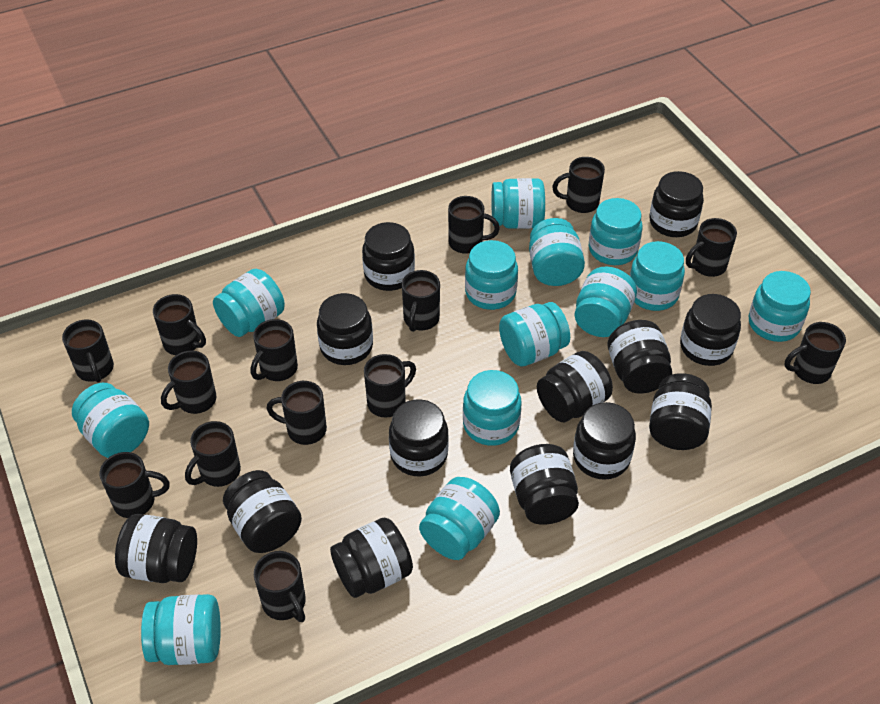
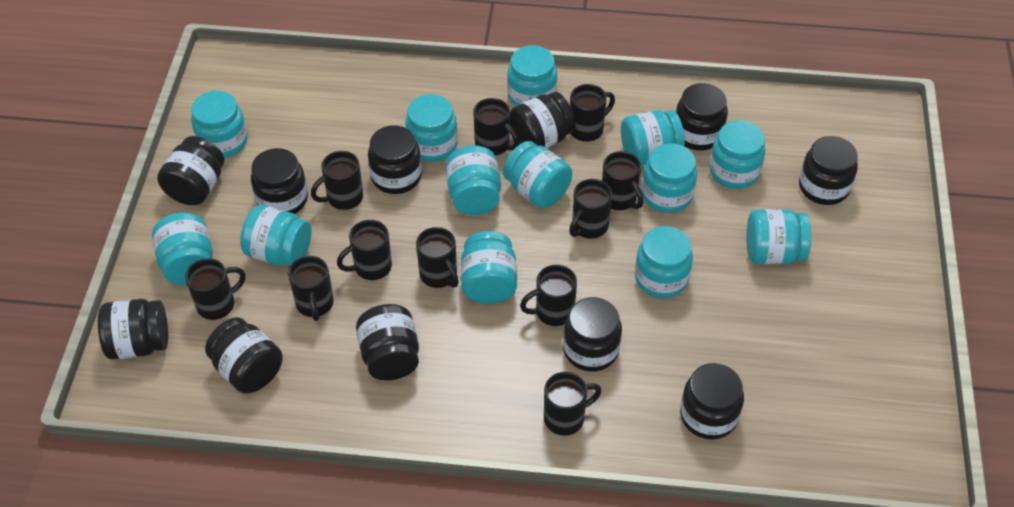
black jar: [115,514,197,583] [223,470,302,553] [317,293,373,365] [330,517,413,598] [362,222,415,291] [389,399,449,476] [510,444,579,525] [537,351,613,422] [573,402,636,480] [608,320,672,394] [649,171,704,237] [649,373,712,450] [680,294,741,366] = 13 -> [98,299,168,360] [157,136,224,205] [205,317,283,393] [251,148,308,214] [356,304,419,380] [368,125,422,194] [510,92,576,148] [563,297,622,372] [676,83,728,151] [680,363,744,440] [799,136,858,205] = 11
black mug: [62,319,114,383] [100,452,170,518] [153,294,206,355] [161,351,217,414] [185,421,241,487] [251,319,298,381] [254,551,306,622] [266,381,327,445] [364,354,416,418] [402,270,440,332] [448,196,500,254] [552,157,605,213] [686,218,737,277] [784,322,846,384] = 14 -> [185,258,246,320] [288,256,334,321] [311,151,363,210] [337,220,392,280] [416,227,459,288] [473,98,519,156] [520,265,577,326] [544,372,601,436] [569,179,612,239] [570,84,615,142] [602,151,644,210] = 11

